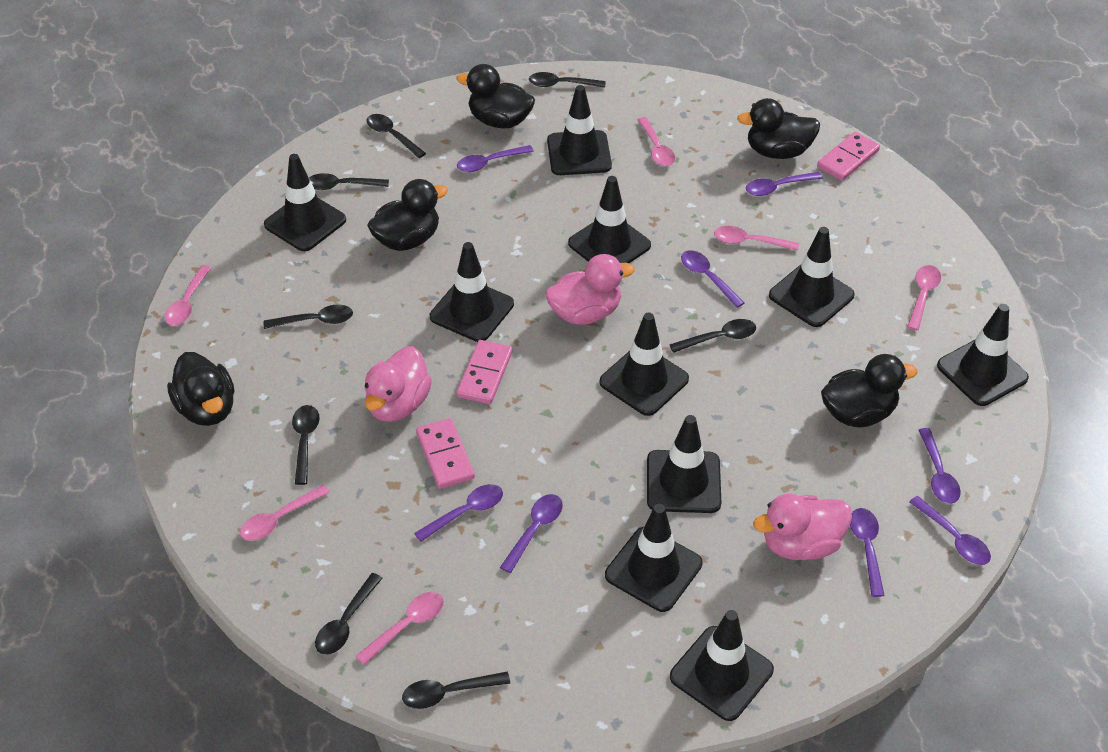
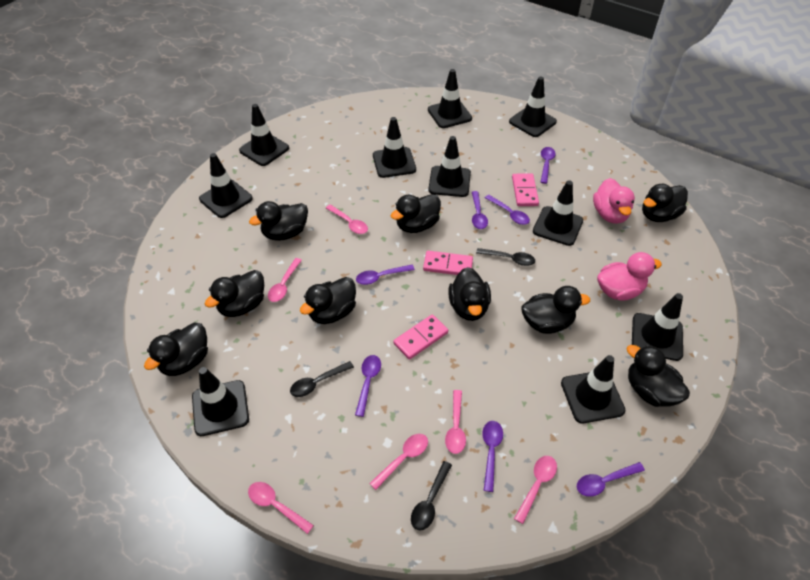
black duck: [167,352,234,426] [367,179,448,251] [456,64,535,128] [737,98,820,159] [821,354,917,427] = 5 -> [144,322,208,376] [205,270,264,317] [249,201,308,241] [300,277,356,324] [391,194,441,233] [448,267,491,321] [522,286,590,334] [627,345,690,407] [642,184,688,222] = 9
black spoon: [264,305,353,329] [292,405,319,485] [309,173,389,190] [315,573,383,655] [367,114,426,158] [402,672,510,709] [529,72,605,88] [669,319,756,353] = 8 -> [290,361,354,397] [411,461,452,531] [476,248,535,266] = 3
pink duck: [365,346,432,422] [545,254,635,325] [753,494,852,560] = 3 -> [593,178,635,224] [597,252,662,301] = 2
purple spoon: [414,484,503,542] [457,145,534,172] [500,494,563,573] [681,250,745,308] [746,172,823,196] [850,508,885,597] [909,496,991,565] [919,428,961,504] = 8 -> [355,355,381,417] [356,265,415,285] [472,191,488,229] [482,421,503,492] [485,195,530,225] [541,147,556,184] [577,462,645,497] = 7

